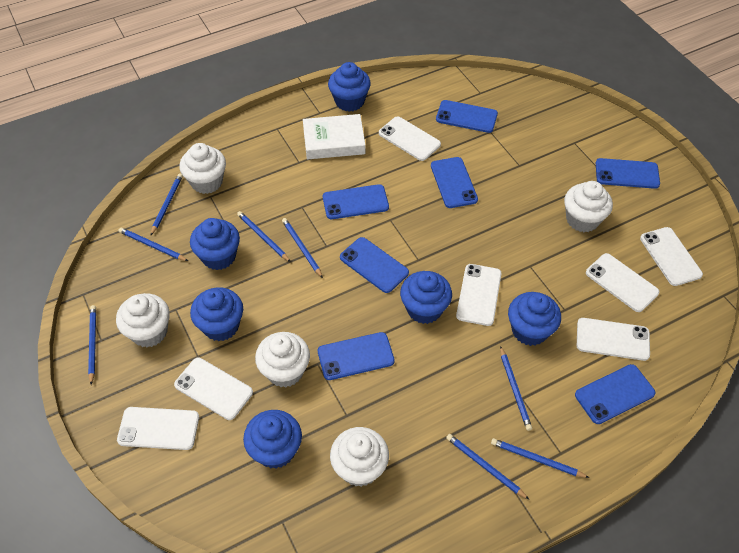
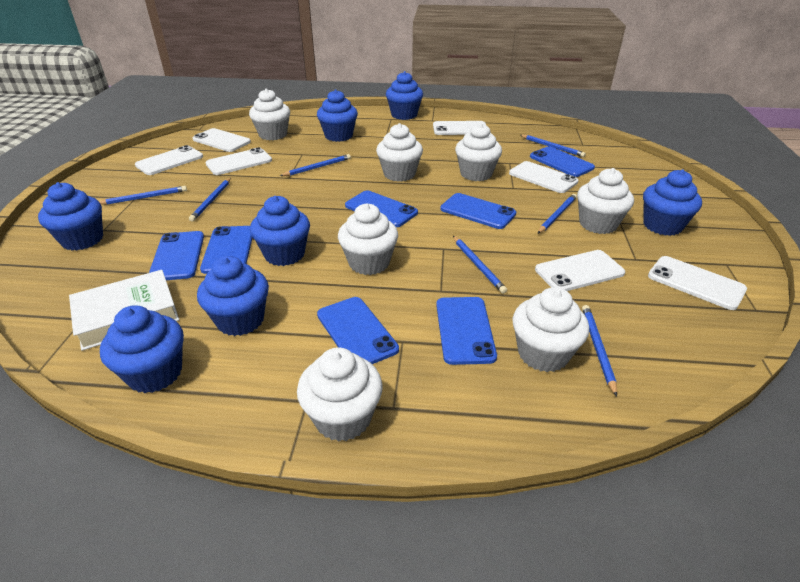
blue cupcake: [190,218,240,270] [190,287,243,341] [243,410,302,469] [328,62,371,112] [400,271,452,324] [508,292,561,346] = 6 -> [38,182,103,251] [100,305,184,393] [197,256,269,336] [250,196,310,266] [317,90,358,142] [386,71,423,120] [643,169,702,236] = 7
blue pencil: [88,305,96,385] [118,227,188,261] [151,173,183,235] [237,211,291,262] [282,218,323,278] [446,434,529,499] [491,438,589,478] [500,346,532,431] = 8 -> [99,186,187,205] [189,178,231,222] [280,154,351,176] [453,236,507,294] [520,135,586,157] [538,194,577,234] [582,305,617,397] = 7
white cupcake: [116,293,170,347] [179,143,226,194] [255,332,310,388] [330,427,389,487] [564,181,613,232] = 5 -> [249,88,290,140] [297,348,383,442] [338,204,398,275] [376,123,423,181] [455,123,502,181] [513,287,589,372] [577,168,634,234] = 7

